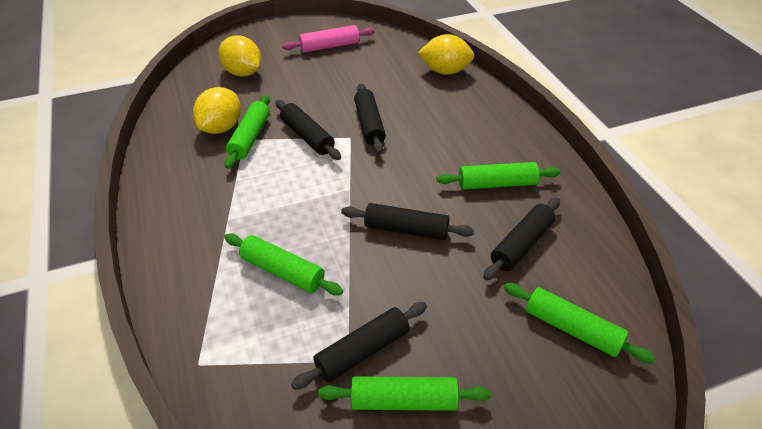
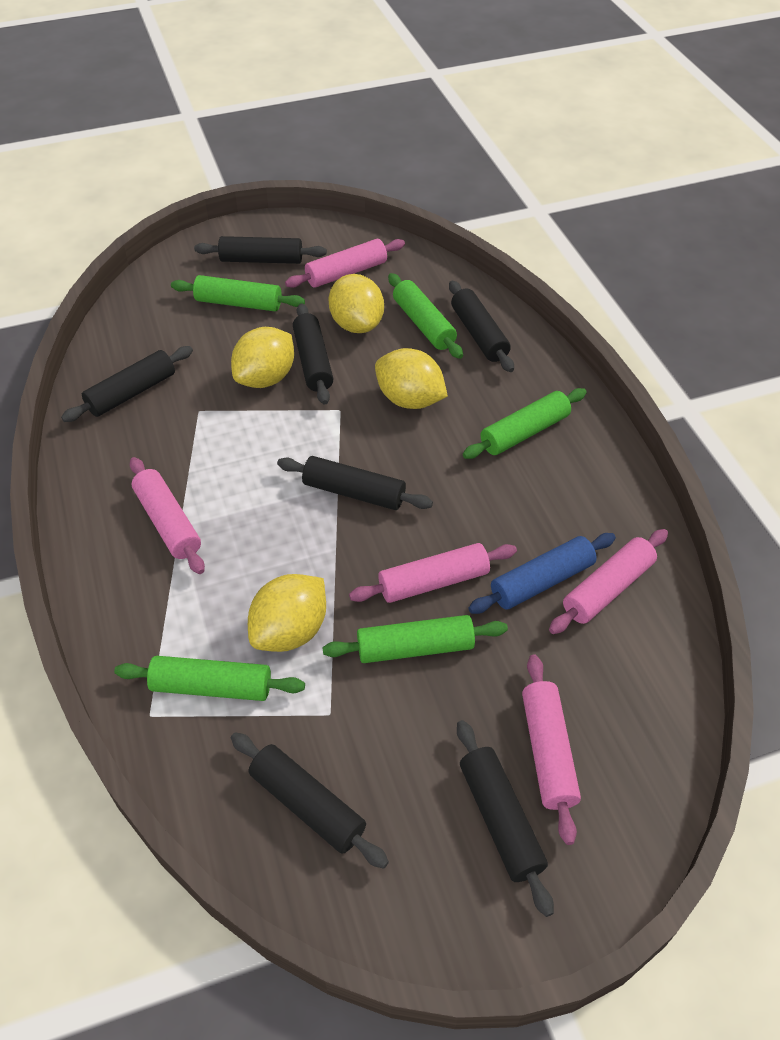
black rolling pin: [275,100,341,160] [291,302,427,390] [341,203,474,240] [354,83,386,154] [483,198,560,280] = 5 -> [61,346,193,422] [194,236,327,264] [231,732,389,869] [277,456,433,510] [293,303,333,405] [449,280,514,372] [457,720,554,917] = 7
blue rolling pin: none = 0 -> [468,533,616,614] = 1
pink rolling pin: [282,25,375,53] = 1 -> [130,457,205,574] [285,239,405,288] [349,543,517,603] [522,655,581,845] [549,529,668,634] = 5
yellow lemon: [193,87,241,134] [218,35,261,76] [418,34,474,75] = 3 -> [231,327,294,388] [248,574,326,652] [329,274,384,333] [375,348,448,409] = 4

